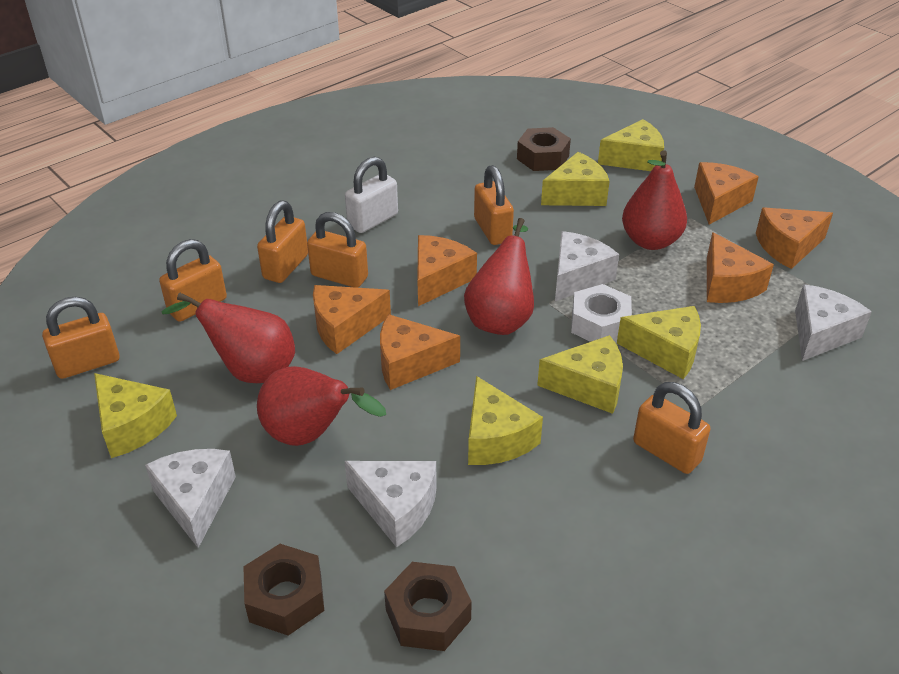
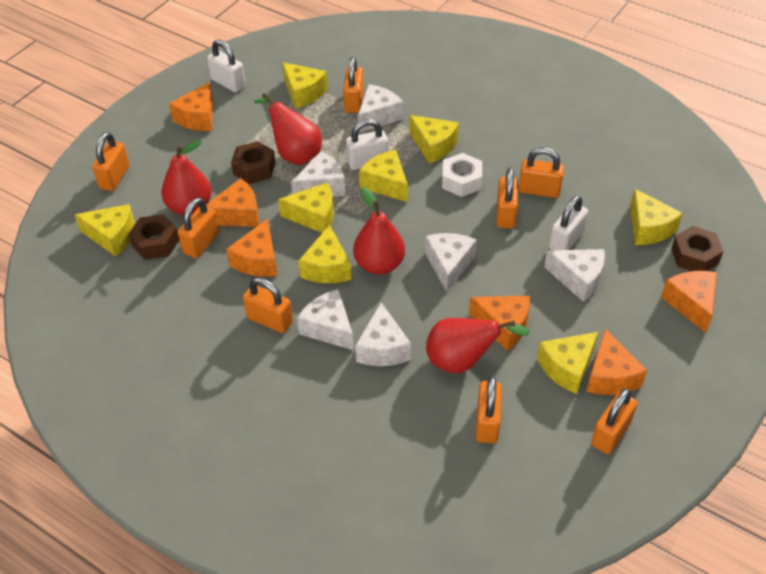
orange padlock: [42,297,120,379] [159,239,227,322] [257,200,308,283] [307,212,368,288] [474,165,514,245] [633,382,710,474] = 6 -> [92,132,129,191] [178,198,220,258] [243,277,293,333] [343,57,364,113] [476,376,502,443] [496,168,518,229] [518,147,564,198] [591,389,637,454] = 8
white cheese: [145,449,236,548] [345,461,437,547] [555,231,619,301] [795,284,872,361] = 4 -> [291,151,346,197] [297,289,354,350] [355,302,411,366] [358,84,403,133] [425,233,477,292] [544,249,605,302] = 6
white padlock: [345,157,398,233] = 1 -> [207,39,246,92] [346,119,388,170] [549,195,588,250] = 3
yellow cheese: [94,373,177,458] [468,376,543,465] [537,335,623,414] [541,152,610,206] [598,119,664,171] [617,306,701,379] = 6 -> [74,204,135,257] [278,182,334,233] [282,62,328,109] [298,225,352,283] [359,150,408,202] [409,115,459,164] [537,332,599,394] [630,189,683,245] = 8

